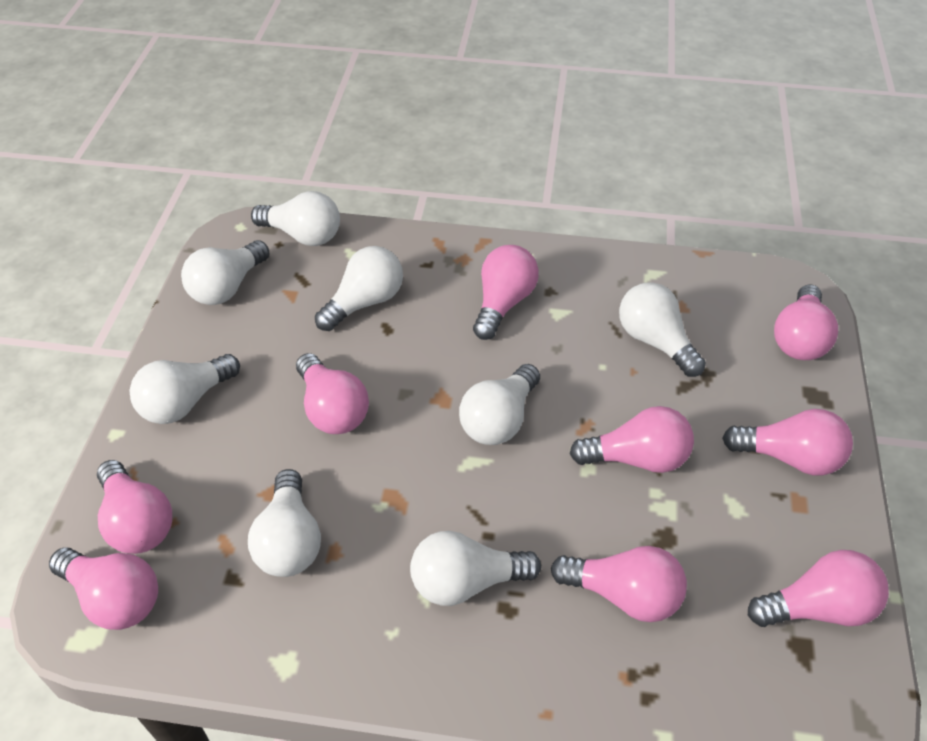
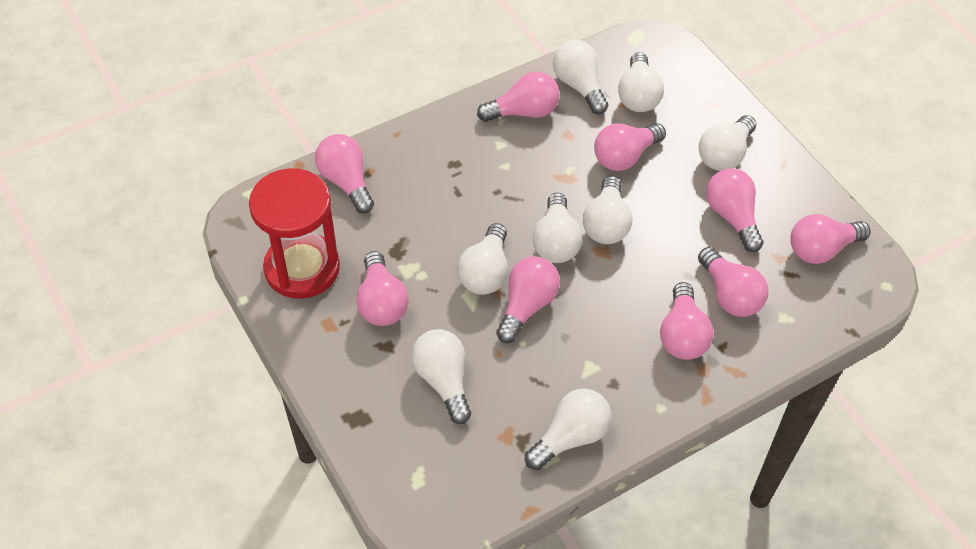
red hourglass: none = 0 -> [249,168,340,299] = 1

